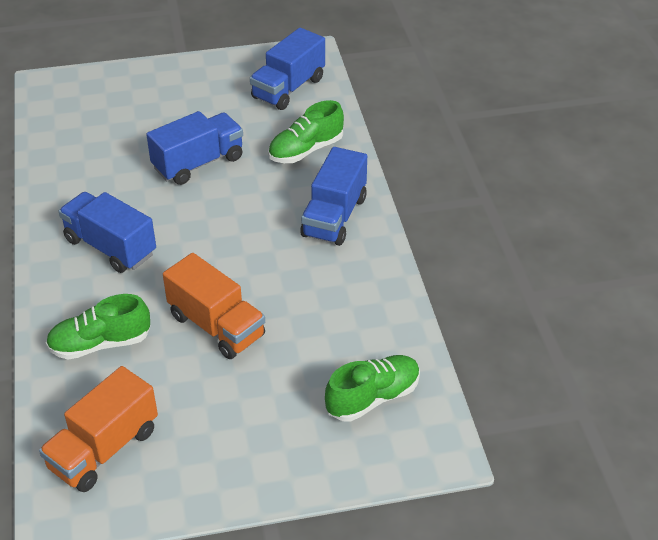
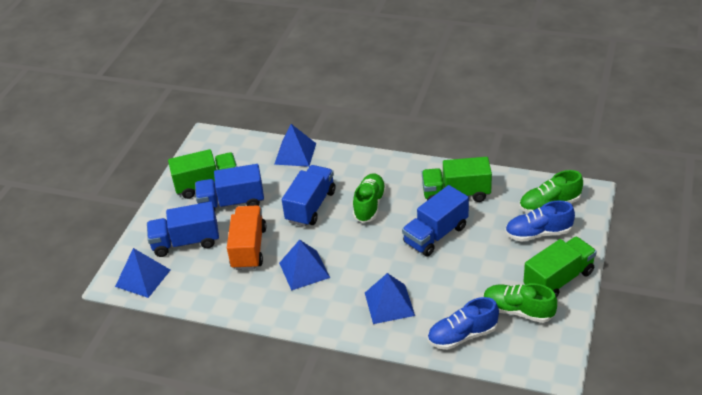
blue pyramid: none = 0 -> [115,248,170,298] [274,124,316,167] [279,240,330,290] [365,273,415,324] = 4
blue shoe: none = 0 -> [428,297,499,350] [505,201,575,242] = 2
green truck: none = 0 -> [168,149,237,199] [422,157,492,202] [523,237,597,298] = 3
orange truck: [39,366,158,492] [163,253,265,359] = 2 -> [227,205,266,270] = 1

